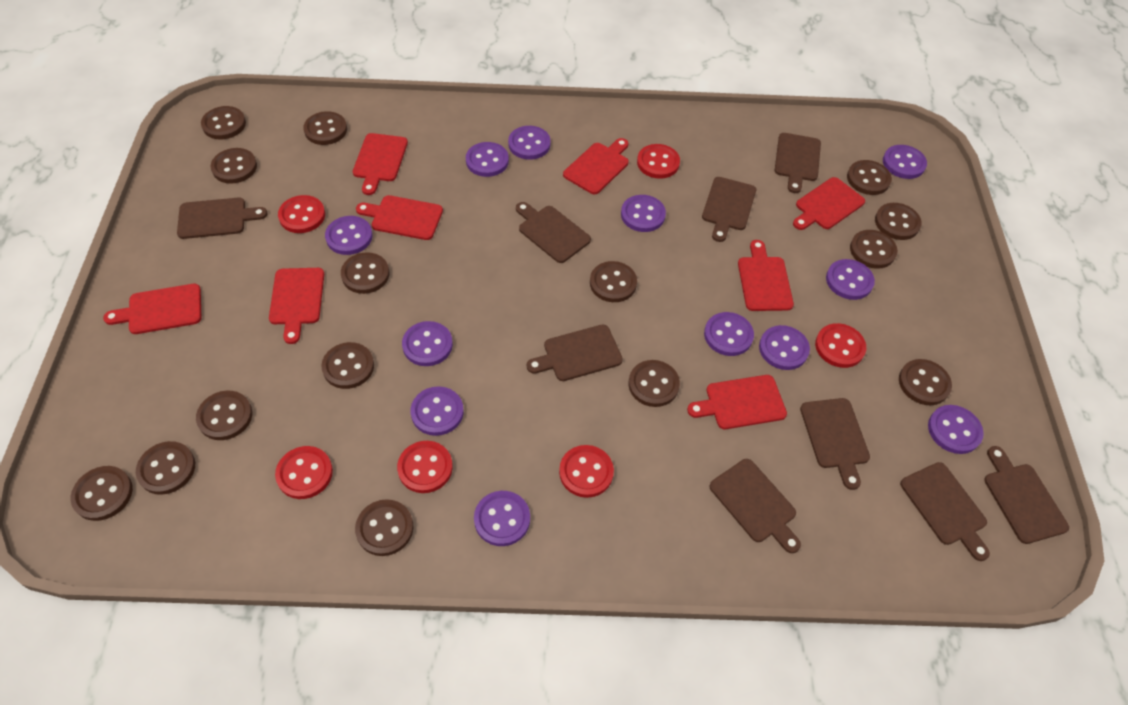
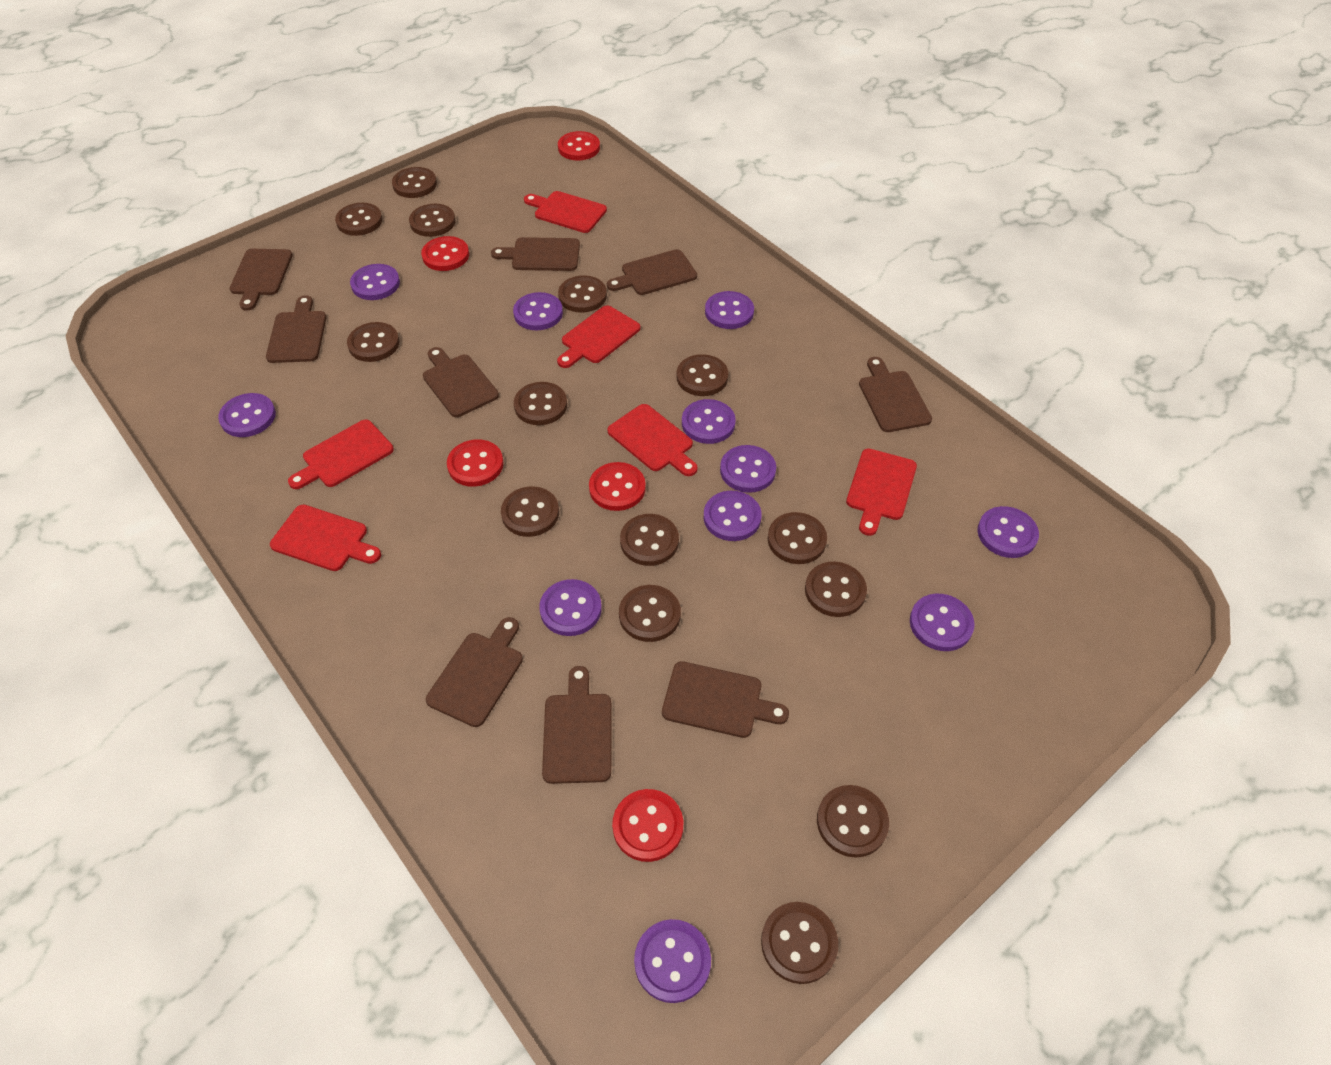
brown button: [71,466,133,521] [136,441,195,495] [196,391,252,440] [201,106,246,139] [210,148,257,184] [303,111,347,145] [321,342,374,389] [341,252,389,294] [355,499,413,556] [590,261,637,302] [628,360,680,407] [847,160,892,195] [850,230,898,269] [875,203,922,240] [899,359,952,405] = 15 -> [335,203,383,236] [347,322,399,362] [392,167,437,198] [409,204,456,237] [501,486,559,537] [514,382,567,425] [558,275,607,313] [619,585,681,642] [620,514,679,566] [677,354,728,396] [761,902,838,984] [768,512,827,564] [805,562,867,617] [817,785,889,858] = 14
purple button: [325,216,373,255] [402,321,453,366] [410,386,464,436] [466,142,509,177] [474,491,530,546] [508,126,551,160] [621,195,666,232] [704,312,754,356] [759,325,810,370] [826,259,875,300] [883,145,927,179] [928,405,984,454] = 12 -> [218,393,276,437] [350,264,400,300] [513,292,563,330] [539,579,602,636] [634,919,711,1003] [682,399,736,444] [704,491,762,541] [705,291,754,329] [720,445,776,493] [910,594,975,651] [977,506,1039,558] = 11
red button: [275,446,333,499] [278,195,325,233] [397,441,453,493] [559,445,614,498] [637,144,680,179] [815,323,866,368] = 6 -> [421,236,469,271] [447,439,504,487] [558,131,600,160] [589,462,646,511] [612,789,683,862] = 5
red cutting board: [103,284,201,334] [269,268,324,344] [353,133,408,195] [356,195,443,240] [563,138,629,194] [687,375,787,429] [738,240,794,311] [793,177,865,230] = 8 -> [270,505,381,571] [288,419,394,489] [524,191,607,233] [557,305,640,368] [607,404,698,476] [846,449,917,536] = 6

